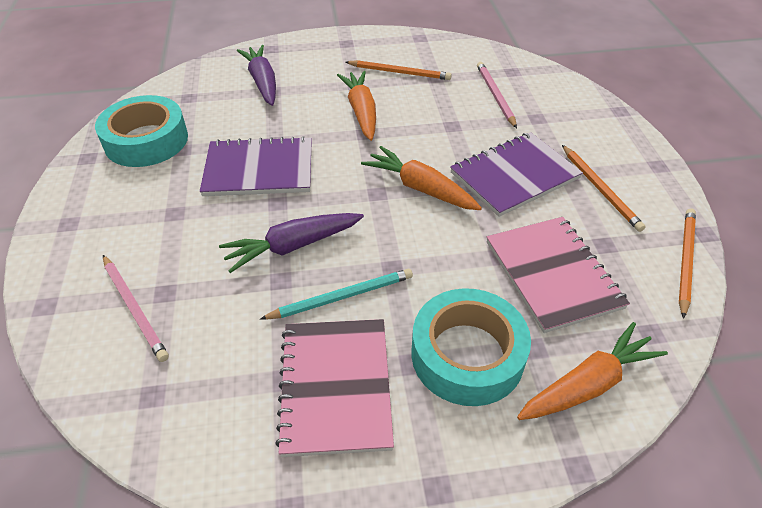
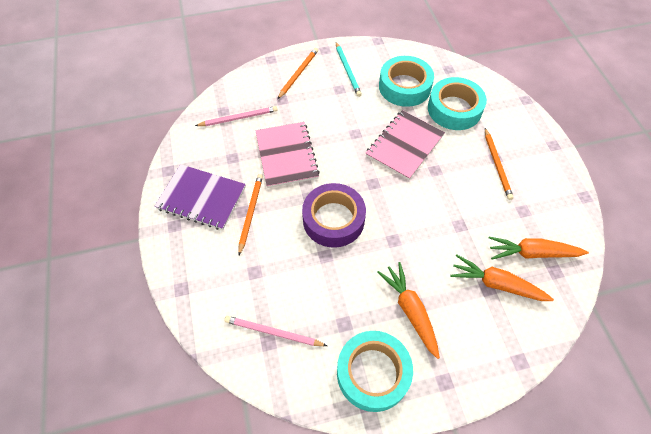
purple carrot: [219,213,364,273] [237,45,276,106] = 2 -> none = 0
purple notebook: [200,136,312,196] [450,132,583,217] = 2 -> [155,164,246,230] = 1
purple tape: none = 0 -> [302,183,366,248] = 1
turquoise tape: [95,95,188,167] [411,288,531,406] = 2 -> [337,331,413,412] [379,56,434,107] [428,77,487,130] = 3

